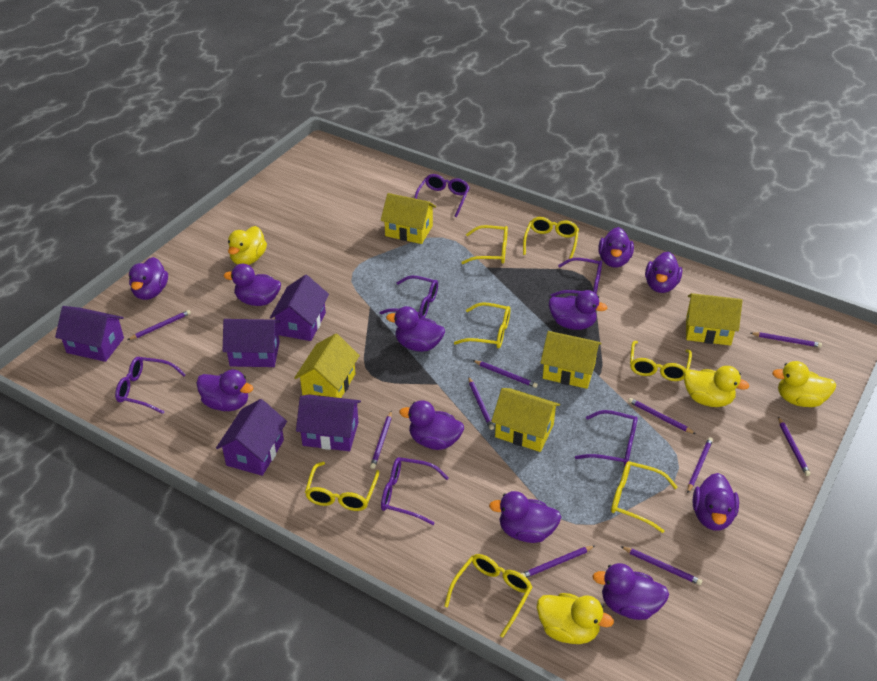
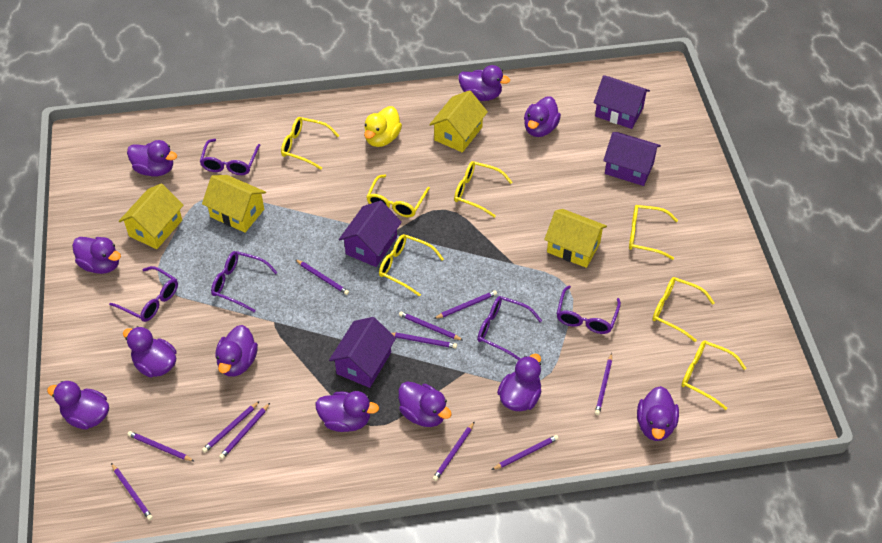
purple glasses: [115,357,186,414] [379,275,438,318] [381,457,449,525] [414,174,470,217] [551,258,602,297] [575,410,638,466] = 6 -> [109,266,178,322] [200,139,260,175] [211,251,278,312] [477,296,542,360] [557,286,621,334] = 5
purple house: [55,306,124,362] [216,399,287,476] [223,319,280,367] [270,275,329,341] [296,395,361,451] = 5 -> [329,317,396,388] [339,200,402,267] [593,75,650,129] [603,132,661,186] = 4
purple pencil: [128,310,191,340] [370,410,392,469] [468,376,494,430] [473,360,538,388] [521,546,595,578] [620,546,702,585] [628,398,696,434] [687,438,713,493] [751,332,822,347] [778,417,811,476] = 10 -> [111,463,153,521] [128,431,194,461] [202,401,260,453] [219,403,270,459] [295,259,349,295] [391,333,457,348] [399,312,464,341] [433,421,475,481] [434,290,497,319] [492,435,559,470] [595,353,612,415] = 11
yellow duck: [228,226,267,265] [537,593,614,644] [684,366,749,407] [772,361,836,407] = 4 -> [364,106,402,147] = 1
yellow house: [294,333,360,398] [381,193,436,244] [491,388,560,452] [540,331,601,389] [686,293,742,346] = 5 -> [119,183,184,249] [202,175,266,233] [429,90,488,153] [544,209,607,268] = 4

